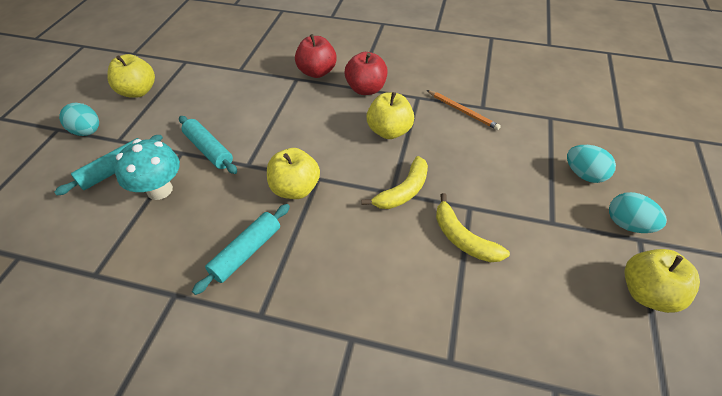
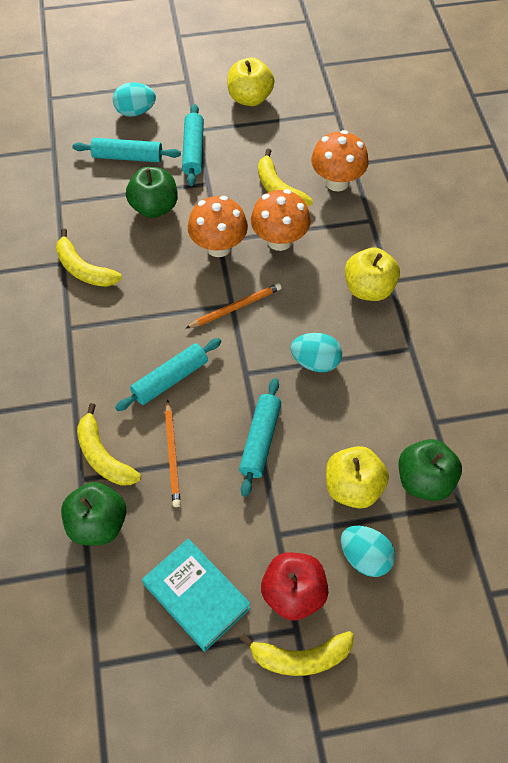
green apple: none = 0 -> [61,482,126,546] [126,167,178,218] [399,439,462,501] = 3
orange mushroom: none = 0 -> [188,196,248,257] [251,189,311,251] [311,130,369,191] = 3
orange pencil: [427,90,501,130] = 1 -> [165,399,181,507] [185,283,282,329] = 2
red apple: [295,34,337,78] [345,52,388,95] = 2 -> [261,552,329,621] = 1
turquoise book: none = 0 -> [142,538,251,651] = 1
turquoise mushroom: [114,139,180,200] = 1 -> none = 0
turquoise rolling pin: [54,135,163,196] [179,116,237,174] [192,204,290,295] = 3 -> [72,138,181,162] [115,338,222,411] [182,104,204,186] [239,378,281,497] = 4
yellow apple: [107,54,155,98] [267,148,320,199] [366,92,414,139] [625,249,700,313] = 4 -> [227,58,274,106] [326,446,389,509] [345,248,400,301] = 3
yellow banana: [361,156,428,209] [436,193,510,262] = 2 -> [56,229,122,287] [77,403,141,486] [240,631,354,676] [258,148,313,207] = 4

